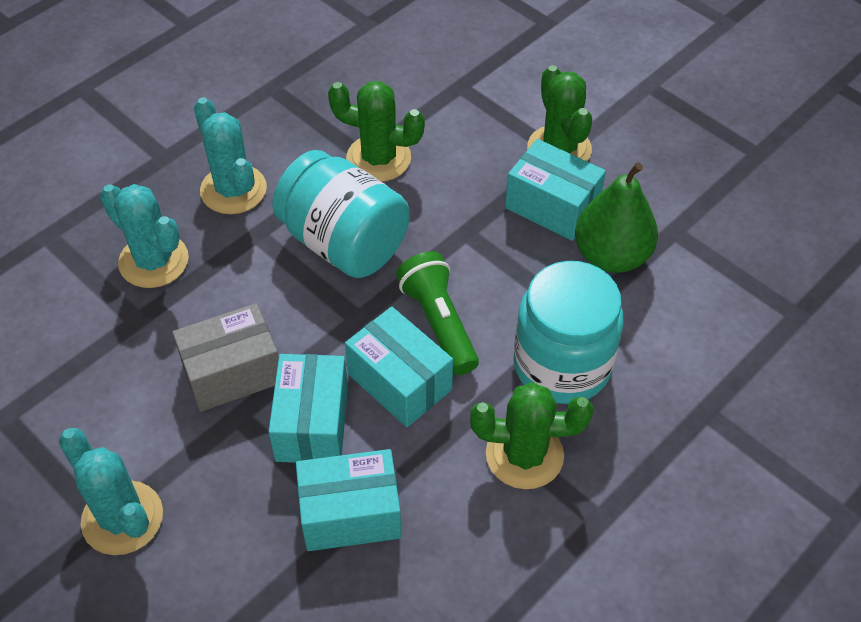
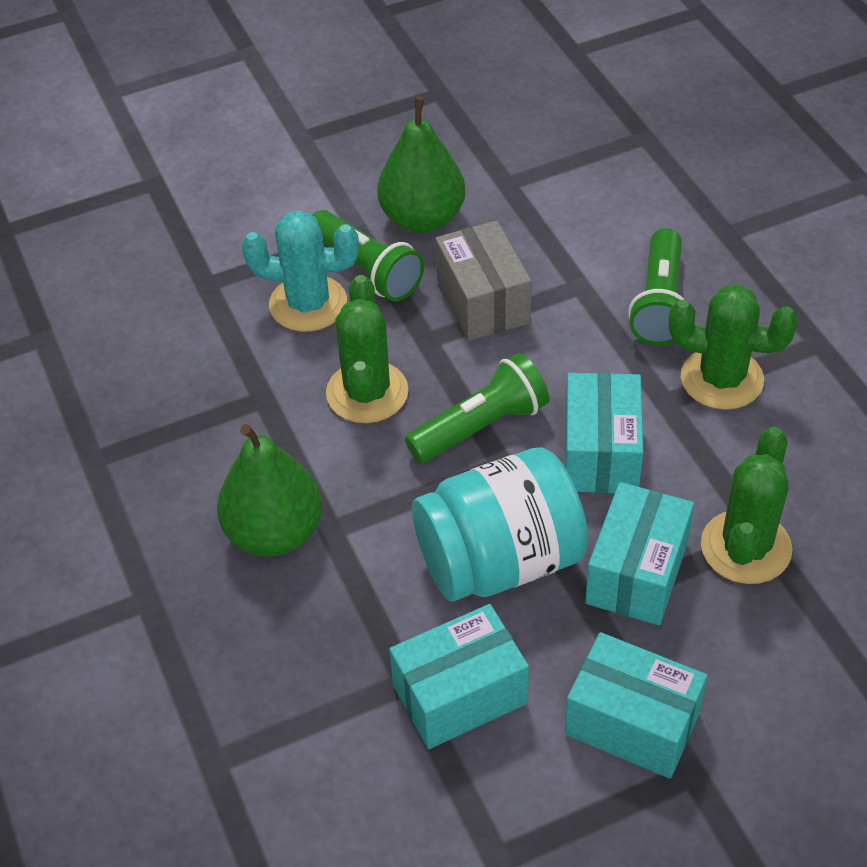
green flashlight: [396,251,479,375] = 1 -> [313,210,424,302] [405,353,549,463] [628,228,685,346] = 3
green pear: [575,162,658,273] = 1 -> [217,424,322,557] [377,97,465,233] = 2
turquoise cactus: [59,428,163,555] [100,184,189,288] [194,97,267,214] = 3 -> [242,210,359,332] = 1
turquoise jar: [272,150,410,278] [513,261,624,404] = 2 -> [412,447,589,601] = 1

